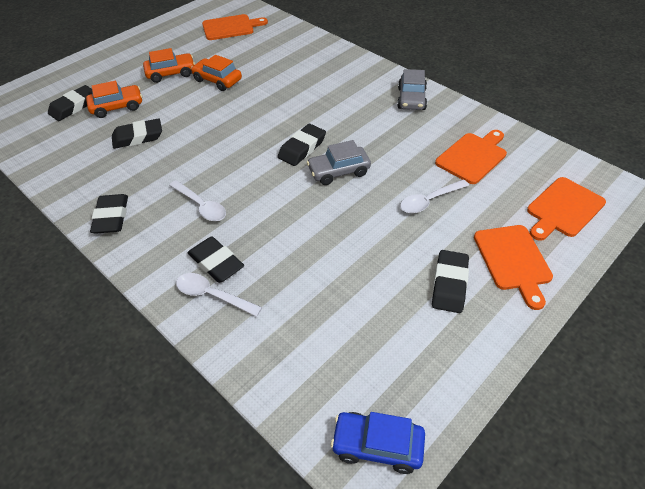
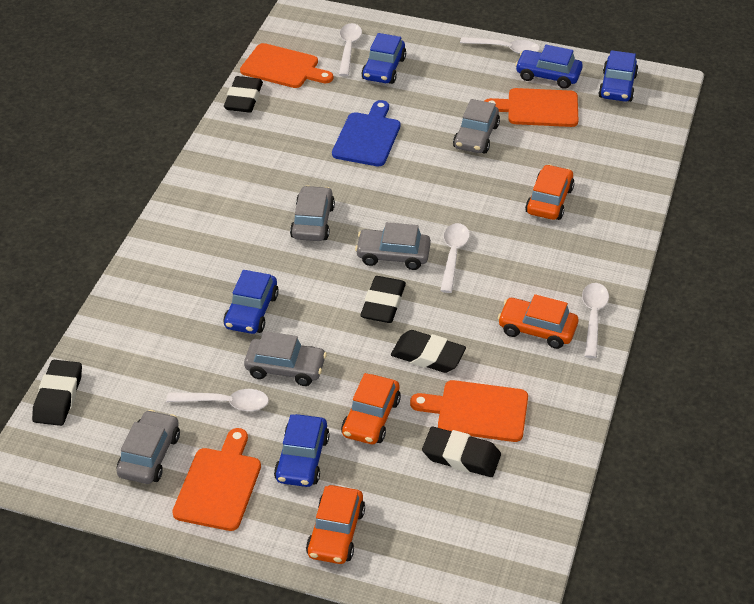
black eraser: [48,85,92,121] [90,194,128,234] [112,118,162,149] [188,236,244,283] [278,124,326,166] [432,250,469,313] = 6 -> [32,360,82,426] [224,76,263,113] [360,276,406,323] [391,330,466,373] [422,427,501,477] = 5
blue car: [331,412,425,474] = 1 -> [223,270,279,334] [274,414,330,487] [361,33,406,84] [515,45,583,89] [598,50,639,102] = 5
blue cutting board: none = 0 -> [332,100,400,166] = 1
grey car: [307,140,371,185] [397,69,427,110] = 2 -> [117,410,180,484] [244,331,327,386] [290,185,335,241] [355,222,431,270] [453,99,500,154] = 5
orange car: [86,81,142,118] [143,48,195,83] [191,55,242,91] = 3 -> [306,485,365,564] [341,373,401,444] [498,294,578,349] [525,164,575,220] = 4
white spoon: [169,180,226,221] [176,273,262,317] [400,179,469,213] = 3 -> [166,389,269,411] [339,23,362,76] [440,223,470,293] [460,37,540,54] [582,283,609,358] = 5

